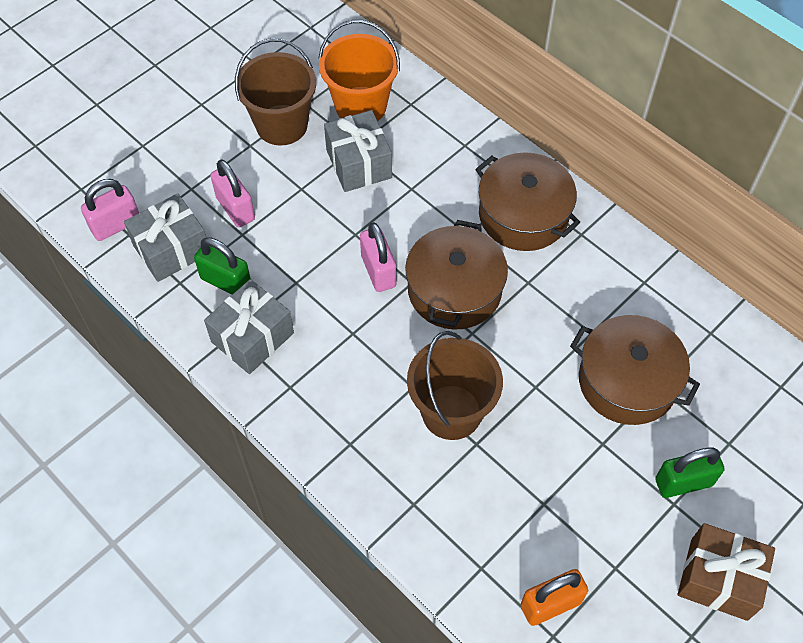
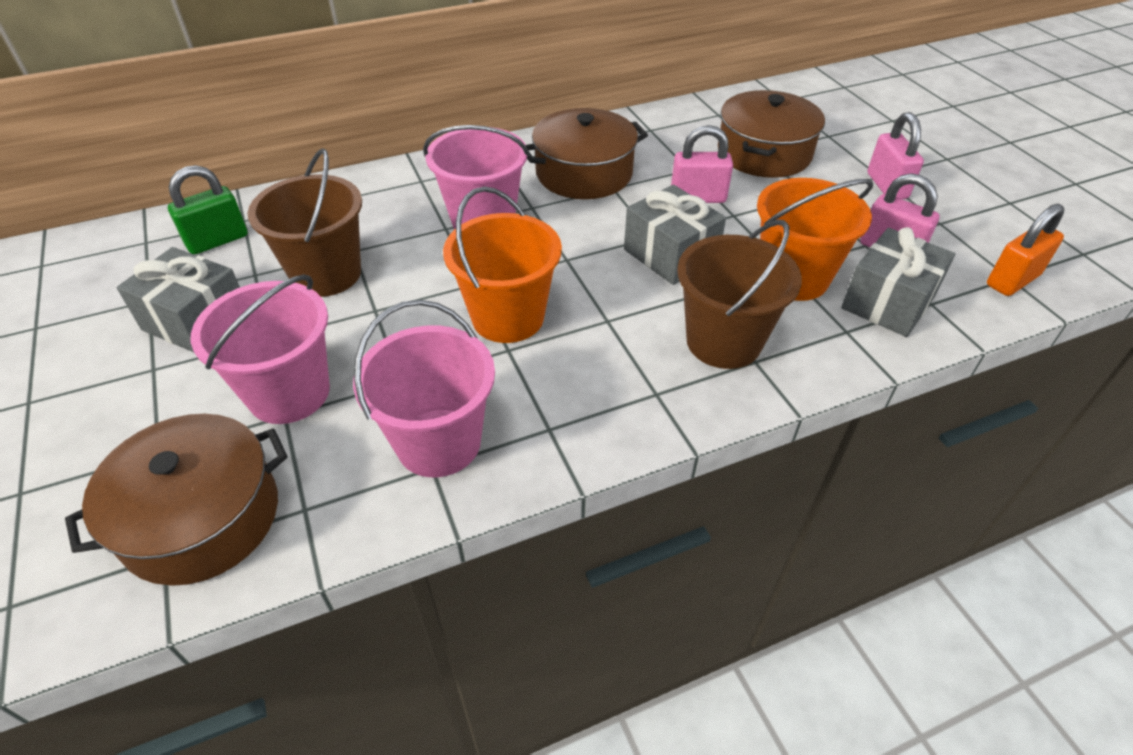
brown gift: [678,523,775,621] = 1 -> none = 0
green padlock: [194,237,251,295] [655,447,724,498] = 2 -> [168,165,248,254] = 1
orange bucket: [318,20,400,121] = 1 -> [443,186,562,343] [757,178,873,301] = 2
pink bucket: none = 0 -> [191,274,330,424] [353,300,495,477] [423,125,530,229] = 3

